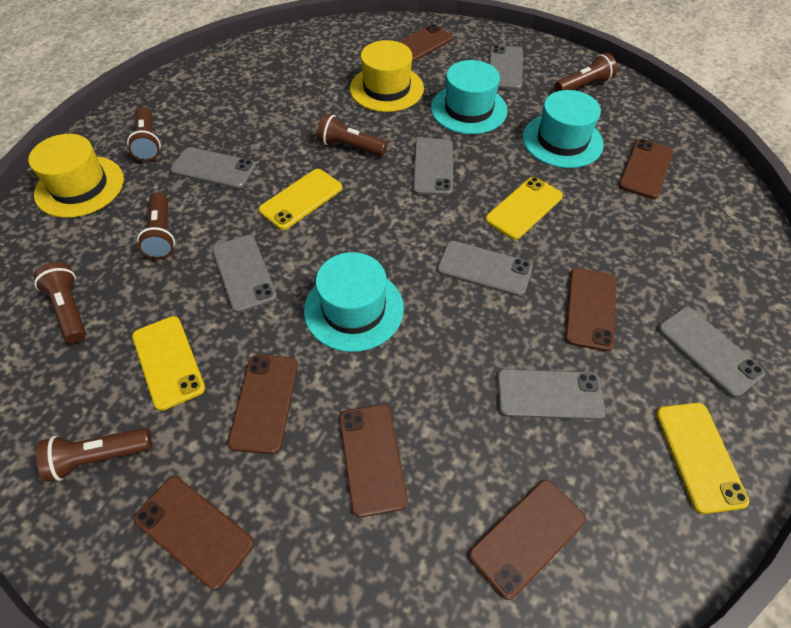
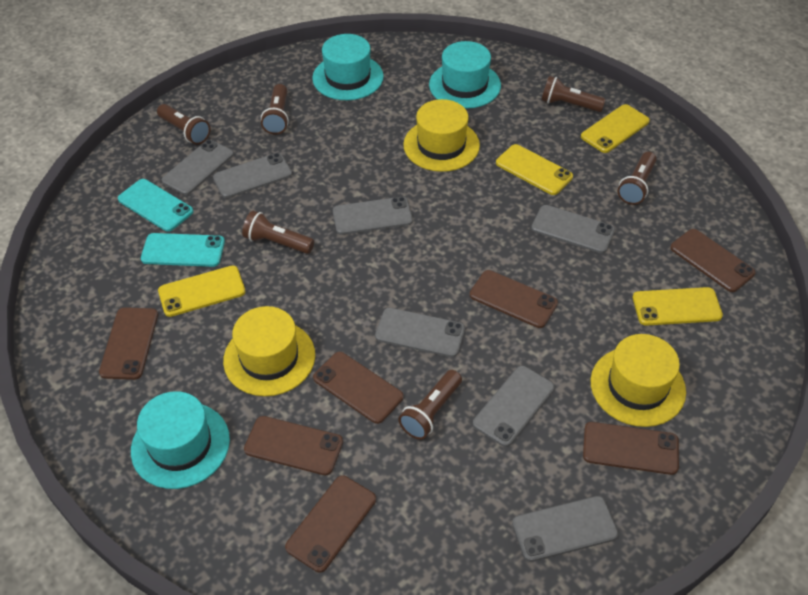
turquoise phone: none = 0 -> [118,179,194,232] [141,233,225,267] = 2
yellow hat: [28,134,124,218] [350,40,424,112] = 2 -> [223,306,315,396] [403,99,480,172] [591,334,686,427] = 3

